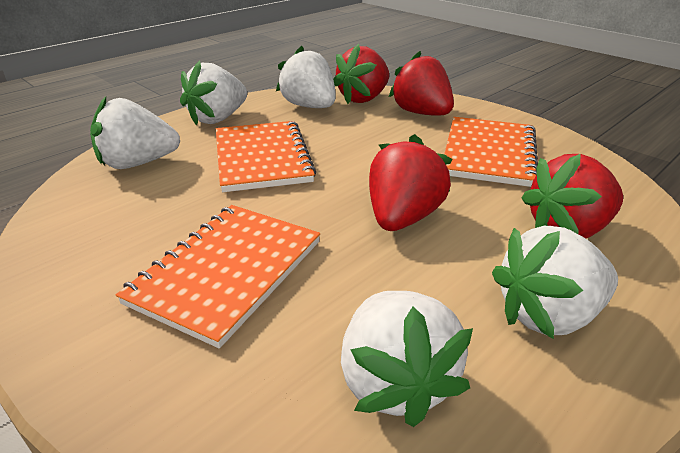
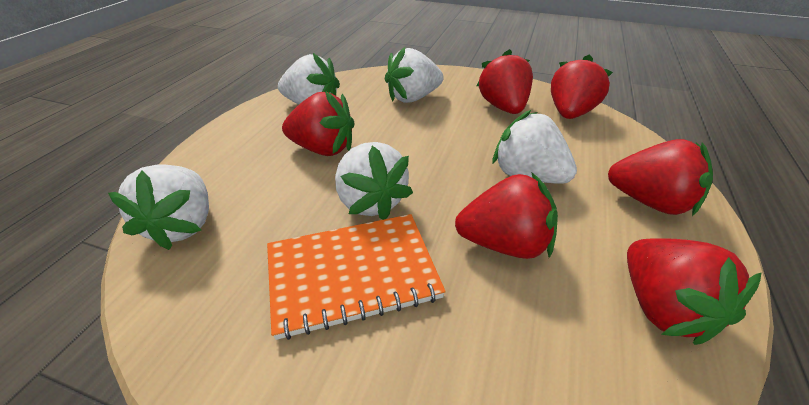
orange notebook: [116,205,320,349] [216,121,316,192] [444,117,538,187] = 3 -> [267,214,446,340] = 1
red strawberry: [333,44,389,104] [369,134,453,231] [389,51,454,116] [522,154,623,238] = 4 -> [282,91,354,156] [455,173,558,259] [477,49,533,114] [551,54,613,119] [608,139,713,216] [627,238,761,345] = 6

